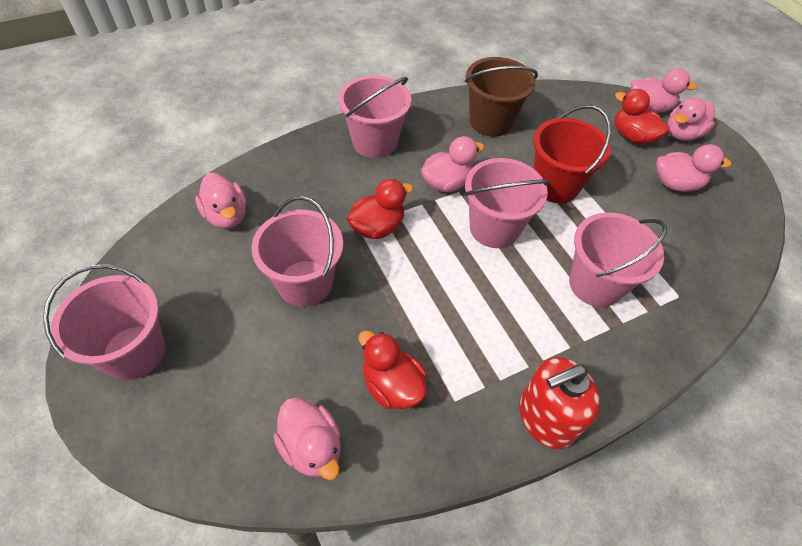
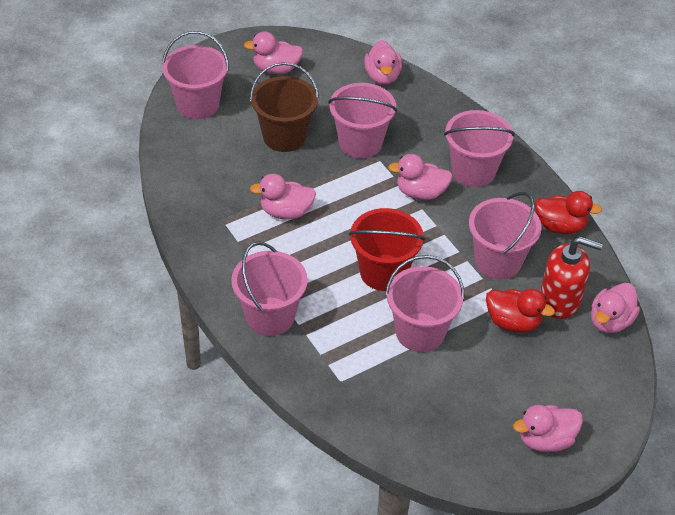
pink bucket: [43,264,165,380] [251,196,343,307] [338,75,412,158] [465,158,550,248] [569,212,667,307] = 5 -> [162,31,229,119] [231,242,308,336] [328,83,397,159] [385,255,465,352] [444,110,515,187] [469,192,542,280] = 6
red duck: [347,179,413,239] [359,330,427,409] [615,89,669,144] = 3 -> [486,289,555,333] [535,191,602,234] = 2

